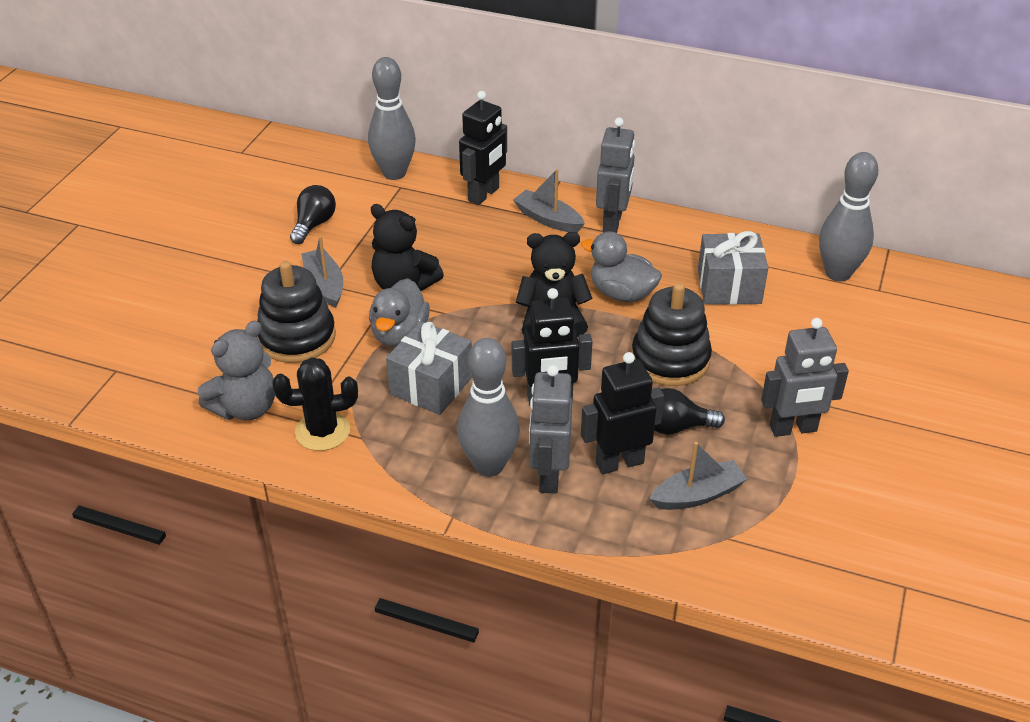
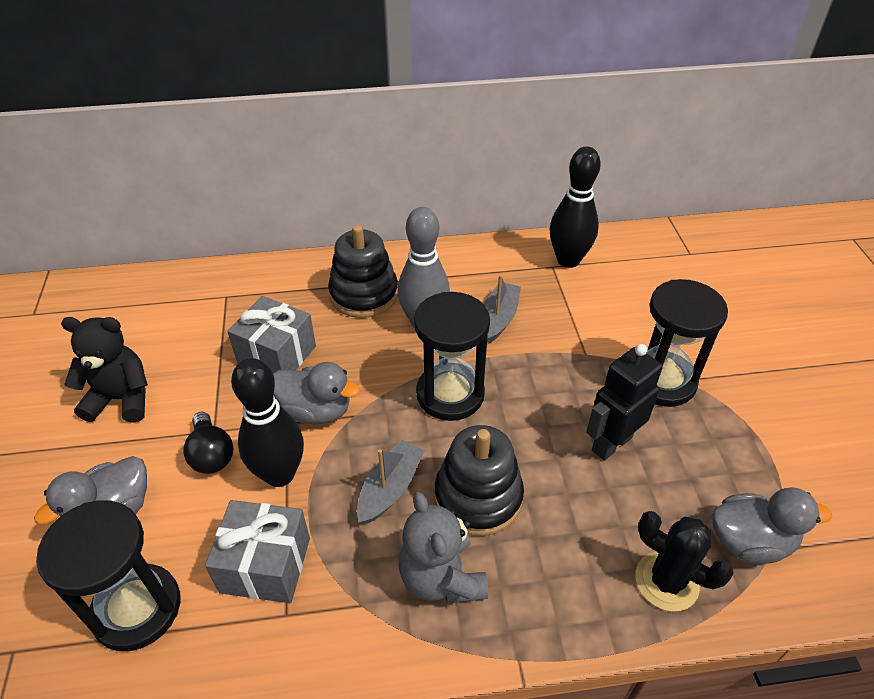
black bowling pin: none = 0 -> [231,358,304,487] [550,146,601,268] = 2
black hourglass: none = 0 -> [36,500,181,651] [414,292,490,421] [647,279,728,407] = 3
black light bulb: [290,185,336,244] [654,388,725,435] = 2 -> [183,412,234,474] = 1
black robot: [459,91,507,205] [512,288,592,405] [581,352,664,474] = 3 -> [586,344,663,461] = 1
black teddy bear: [371,204,444,291] [516,232,592,337] = 2 -> [61,317,148,423] = 1
grey boat: [301,236,343,308] [513,169,585,233] [649,442,747,510] = 3 -> [357,440,425,524] [484,275,521,344] = 2
grey bowling pin: [368,57,416,180] [457,338,520,477] [819,152,879,282] = 3 -> [397,207,450,328] = 1
grey duck: [369,278,430,347] [581,231,662,302] = 2 -> [34,456,147,524] [273,362,360,424] [712,487,832,564] = 3
grey robot: [529,365,572,494] [596,117,635,233] [761,318,849,437] = 3 -> none = 0

